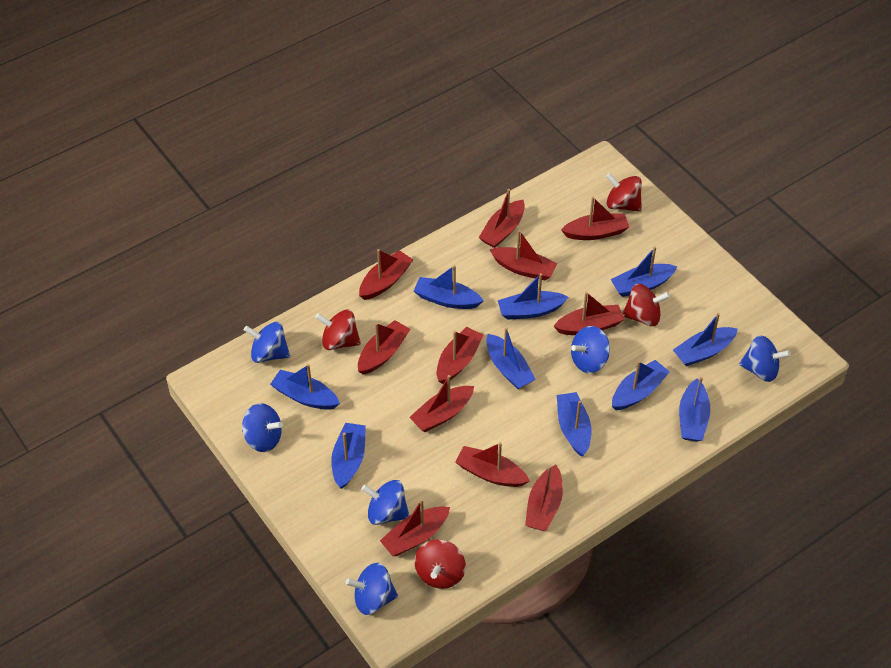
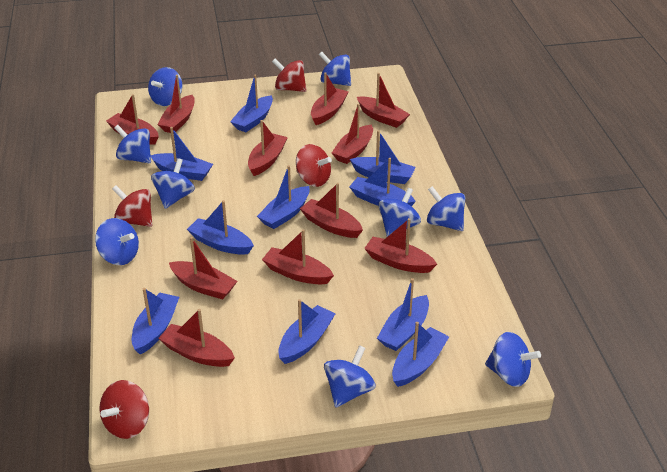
blue spinning top: [242,403,283,452] [244,322,290,363] [345,563,398,615] [361,480,409,525] [571,326,610,373] [739,335,791,382] = 6 -> [95,218,139,265] [114,125,151,163] [148,67,182,106] [151,158,195,209] [319,52,351,86] [324,345,376,407] [378,188,421,237] [427,186,465,231] [485,332,541,387] = 9

